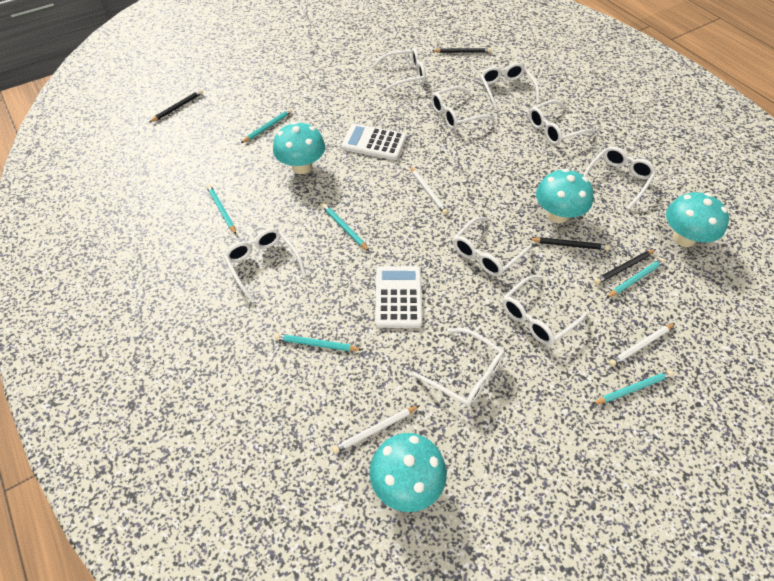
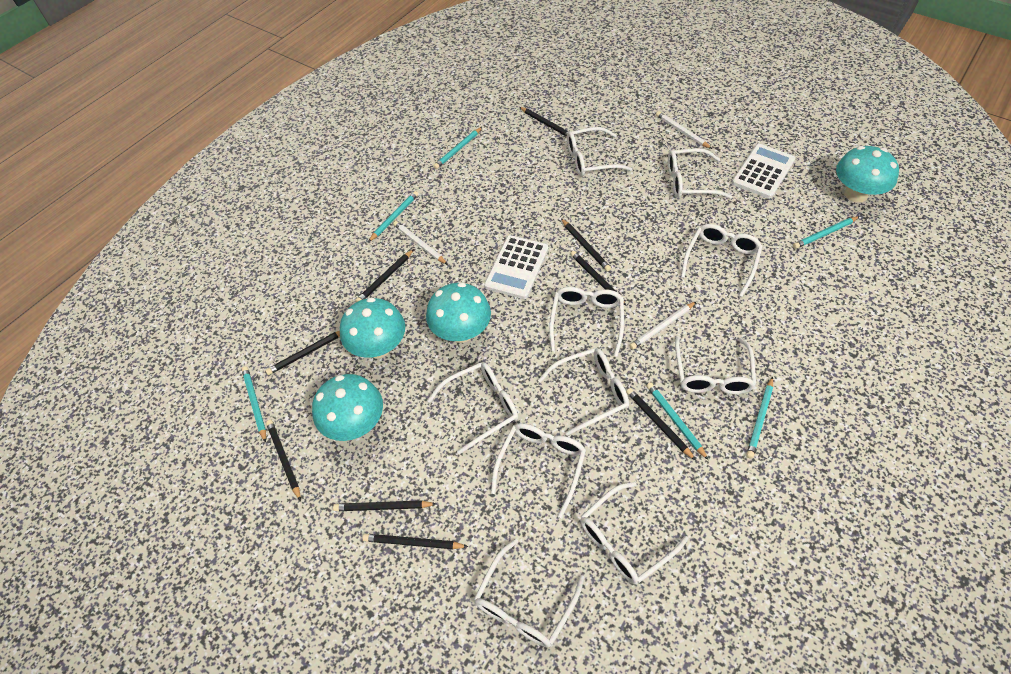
black pencil: [149,89,203,122] [432,48,492,53] [529,237,610,250] [594,249,656,285] = 4 -> [265,331,340,375] [266,420,301,501] [333,500,436,511] [355,249,414,302] [362,534,468,549] [520,107,569,137] [561,219,611,272] [570,251,626,306] [626,388,696,461] = 9
white glasses: [224,228,307,303] [372,48,426,93] [413,328,505,407] [431,86,494,129] [453,217,532,276] [480,63,539,111] [502,275,588,345] [529,100,595,145] [583,147,656,210] = 9 -> [427,362,518,454] [474,539,584,648] [491,423,586,518] [538,348,629,436] [549,287,624,357] [567,127,633,176] [580,482,688,584] [668,148,732,199] [675,336,757,394] [681,224,763,297] = 10

